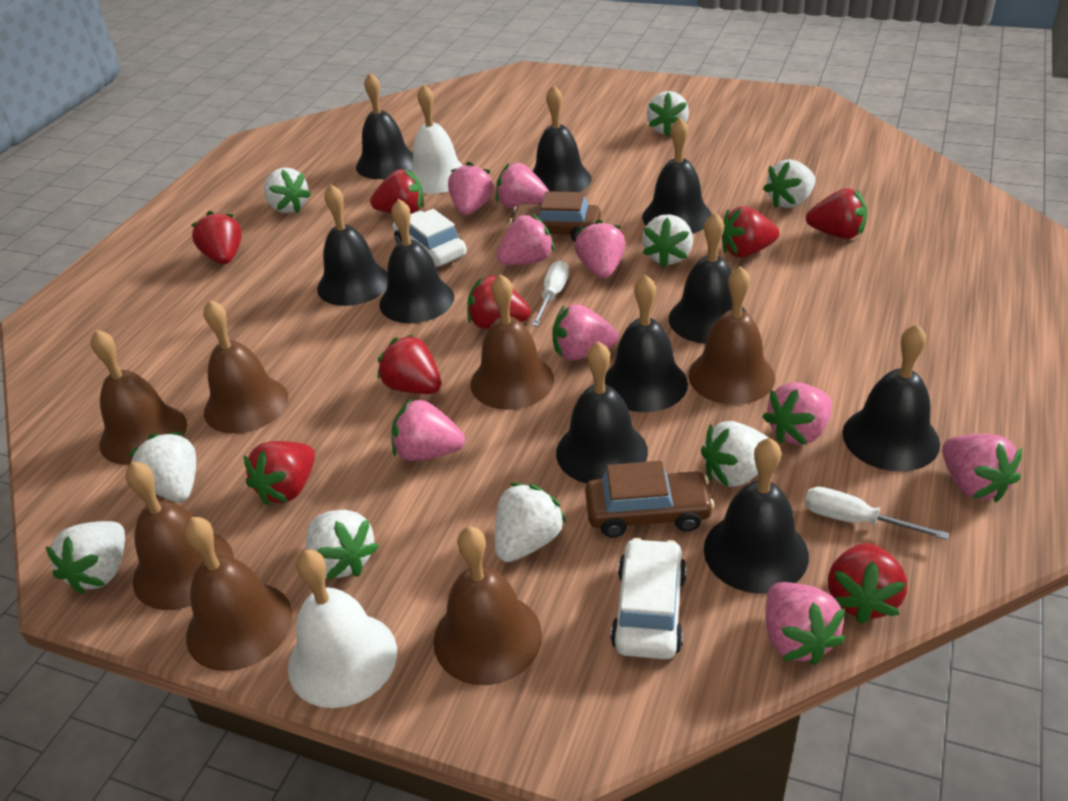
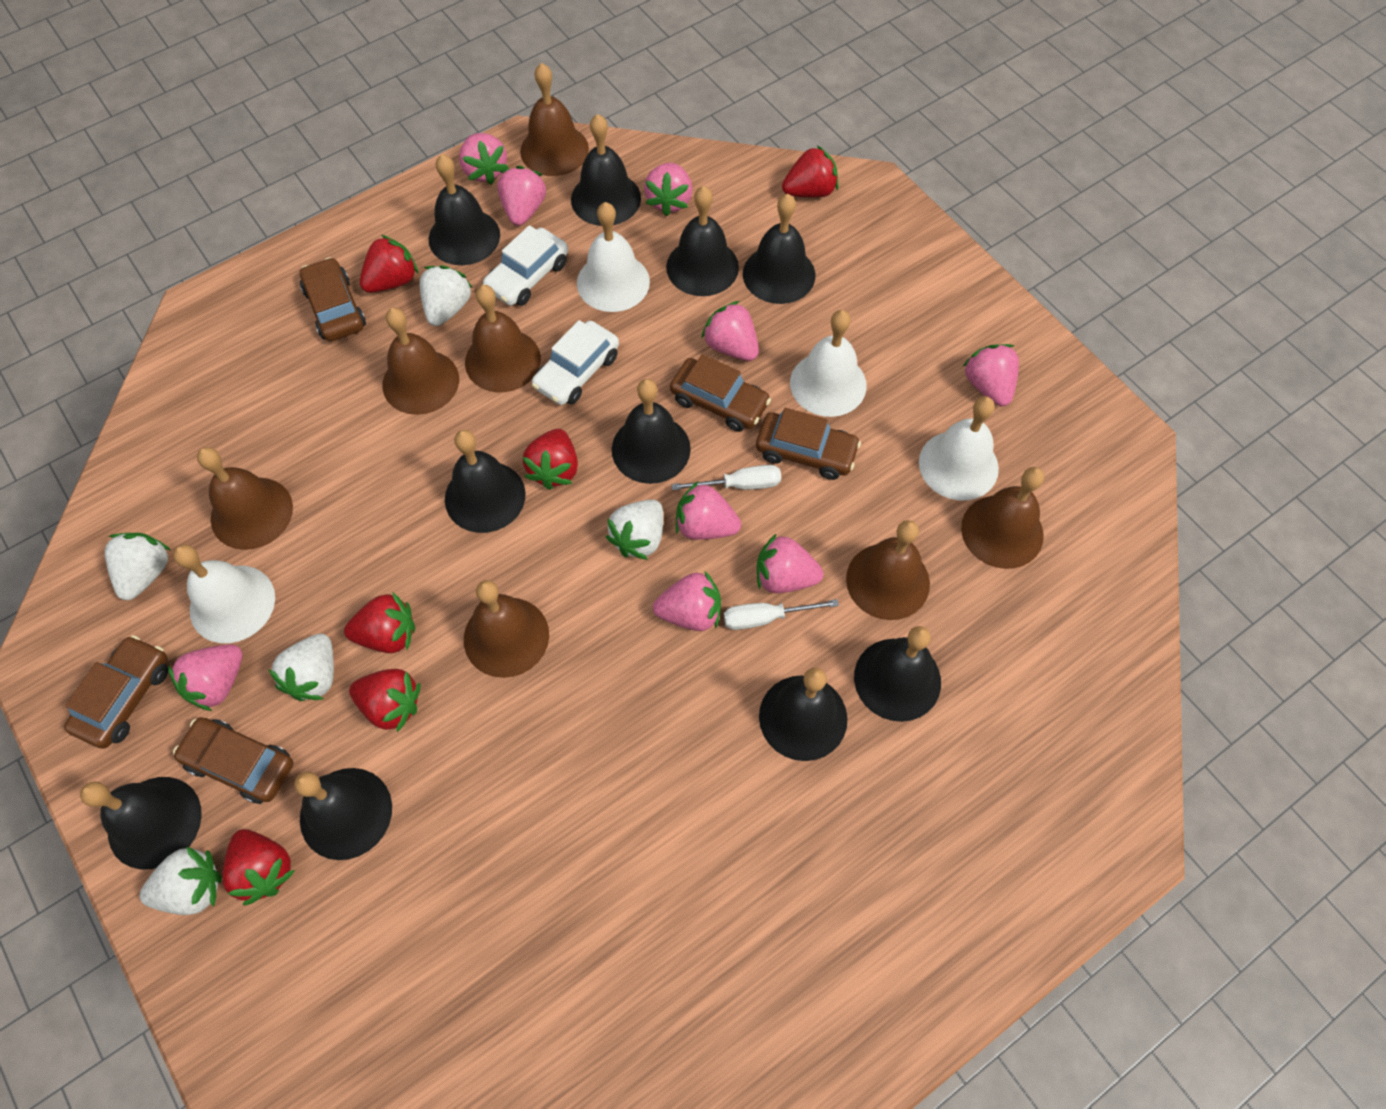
brown car: [510,191,601,241] [585,461,714,538] = 2 -> [64,635,168,749] [173,717,293,804] [300,257,366,341] [670,354,771,432] [756,408,861,480] = 5
red strawberry: [191,211,242,264] [244,441,315,506] [370,169,424,214] [377,334,441,394] [467,275,530,329] [722,206,779,258] [806,188,867,239] [828,543,907,624] = 8 -> [222,829,295,906] [344,593,415,653] [349,669,421,732] [360,235,418,293] [523,429,578,490] [782,145,838,198] = 6
white bell: [288,549,397,708] [411,84,463,194] = 2 -> [173,544,275,643] [577,202,650,312] [790,310,867,417] [919,396,999,500] = 4
white strawberry: [45,521,125,594] [128,432,196,502] [264,167,311,213] [306,510,379,580] [495,483,567,562] [642,214,693,267] [647,91,689,136] [701,421,769,487] [763,159,816,208] = 9 -> [105,533,172,600] [140,847,222,915] [268,634,334,701] [419,265,473,326] [606,500,663,560] = 5

